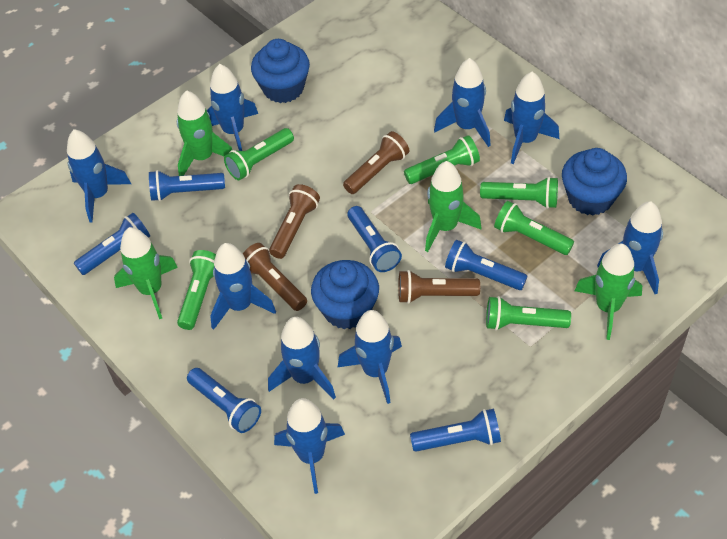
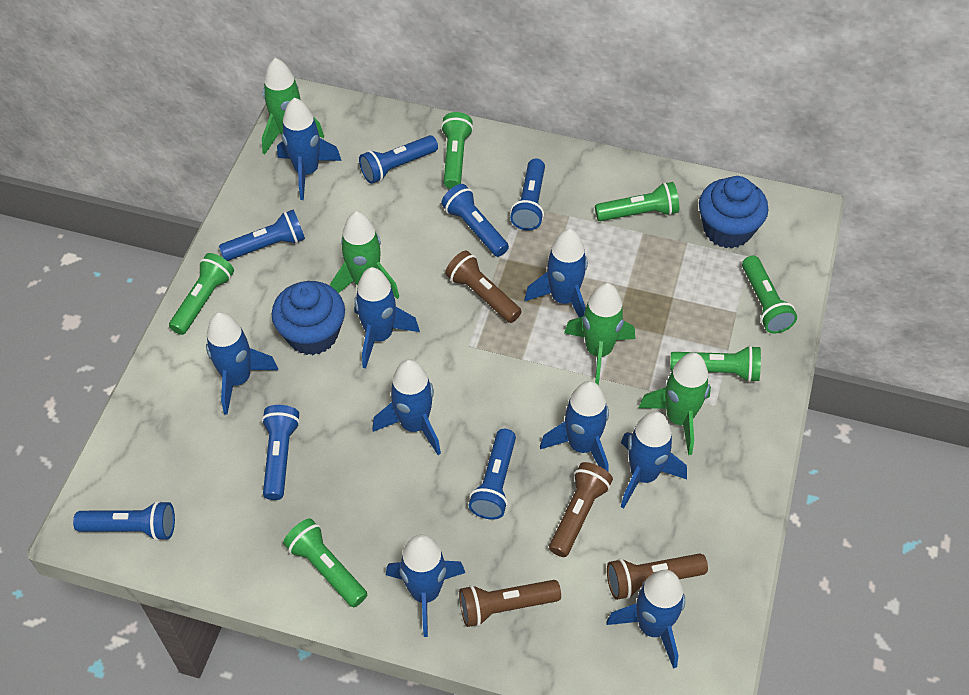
blue cupcake: [251,39,310,103] [311,260,379,329] [562,148,627,215] = 3 -> [272,281,345,355] [699,176,769,248] = 2
blue flashlight: [74,213,150,275] [149,170,225,201] [187,368,261,433] [347,206,402,272] [410,409,501,452] [445,240,527,290] = 6 -> [73,501,175,541] [219,209,305,261] [262,405,300,500] [359,135,438,184] [441,184,509,257] [468,429,516,520] [510,158,545,231] = 7

